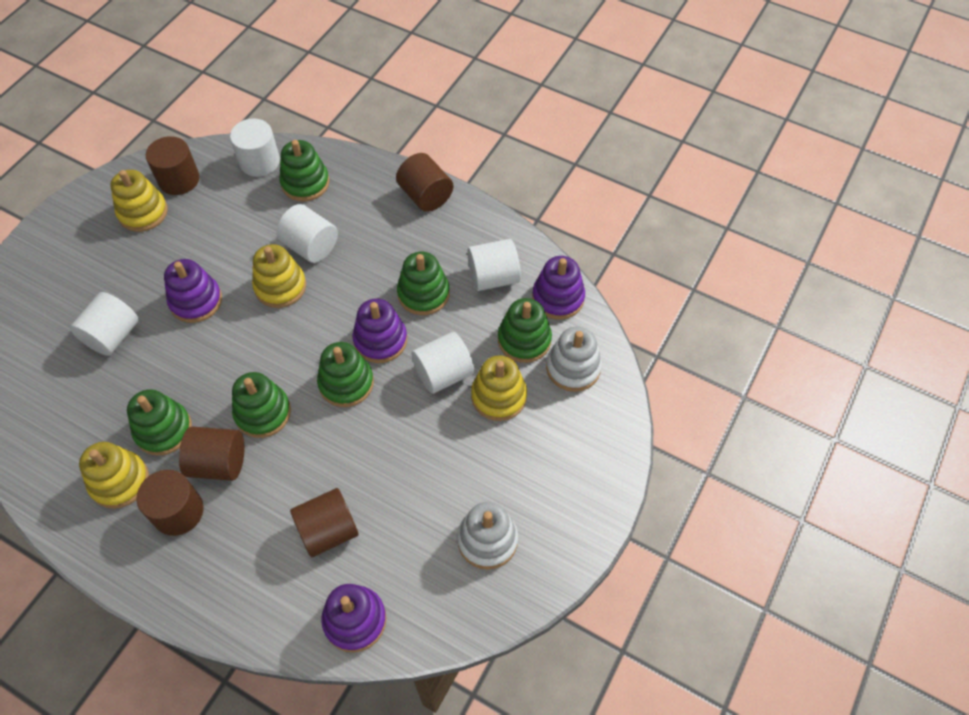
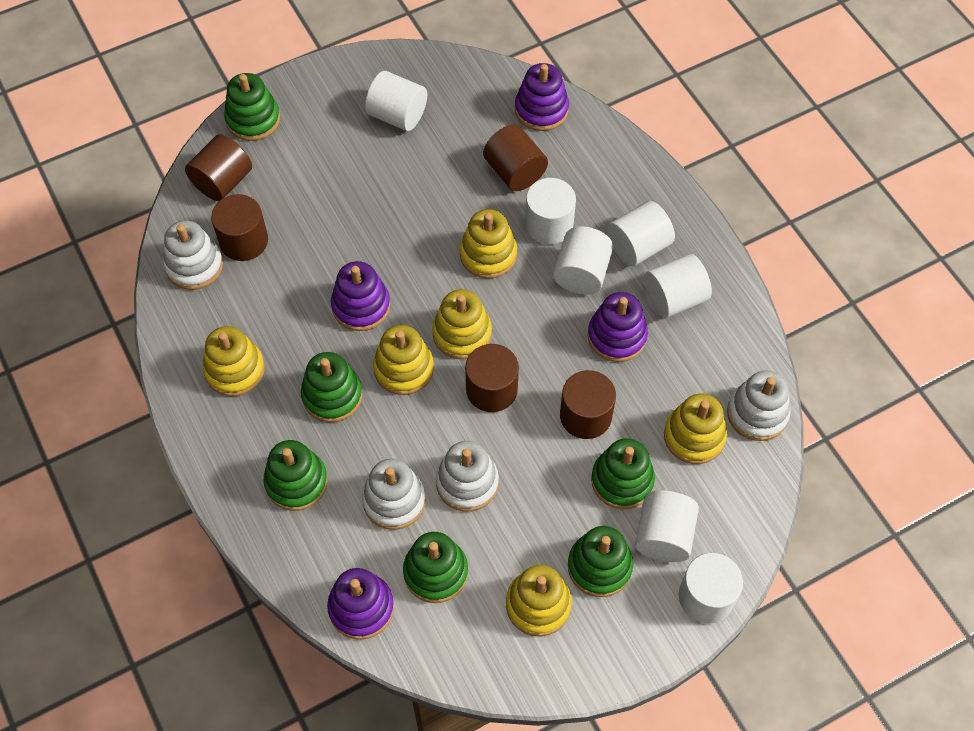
white cylinder: [70,292,139,356] [230,118,280,177] [276,204,338,263] [411,332,474,394] [467,239,521,291] = 5 -> [365,71,427,131] [525,178,576,244] [553,226,613,294] [607,201,675,266] [635,490,699,562] [644,254,712,318] [679,553,743,623] = 7
white stacking toy: [457,502,518,569] [546,327,602,392] = 2 -> [163,221,223,290] [362,459,426,530] [436,441,499,512] [727,370,791,441] = 4
yellow stacking toy: [79,442,149,509] [110,170,168,232] [252,244,306,308] [471,355,527,421] = 4 -> [203,326,265,396] [373,325,434,395] [432,289,492,359] [460,209,517,279] [506,565,572,636] [664,394,727,464] = 6

